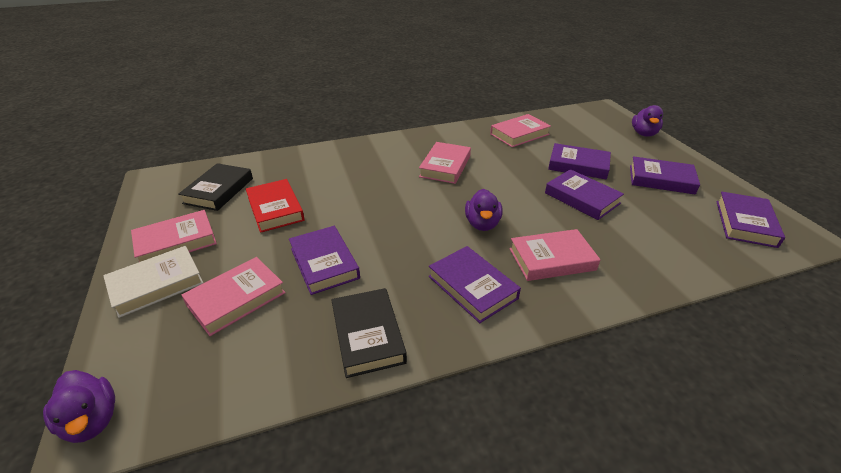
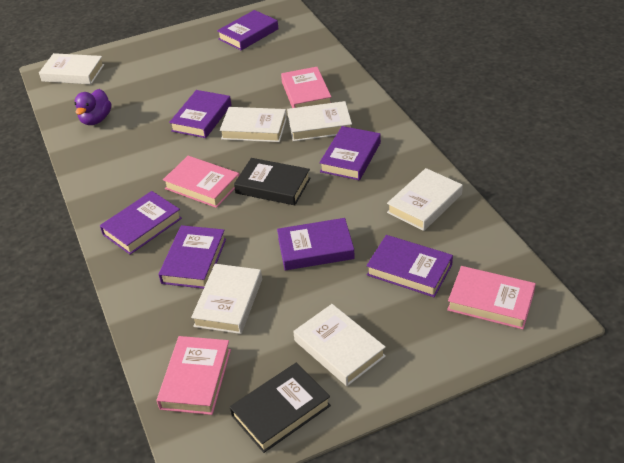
pink book: [131,210,217,262] [181,257,286,336] [419,142,471,184] [490,114,551,147] [509,229,601,281] = 5 -> [157,336,231,415] [163,156,239,208] [281,67,331,108] [447,266,536,329] = 4
purple book: [289,226,360,295] [429,246,521,323] [545,169,624,220] [548,143,611,179] [630,156,700,195] [716,192,785,248] = 6 -> [100,191,182,255] [159,225,226,289] [169,90,231,138] [217,10,278,50] [277,218,355,270] [319,126,381,180] [366,235,453,297] = 7
purple duck: [43,370,115,443] [465,189,502,231] [632,105,663,137] = 3 -> [74,89,111,125] = 1
red book: [246,179,305,233] = 1 -> none = 0
white book: [103,246,203,318] = 1 -> [39,53,104,84] [191,264,262,334] [220,107,287,142] [287,101,352,141] [294,304,386,386] [387,168,463,231] = 6

